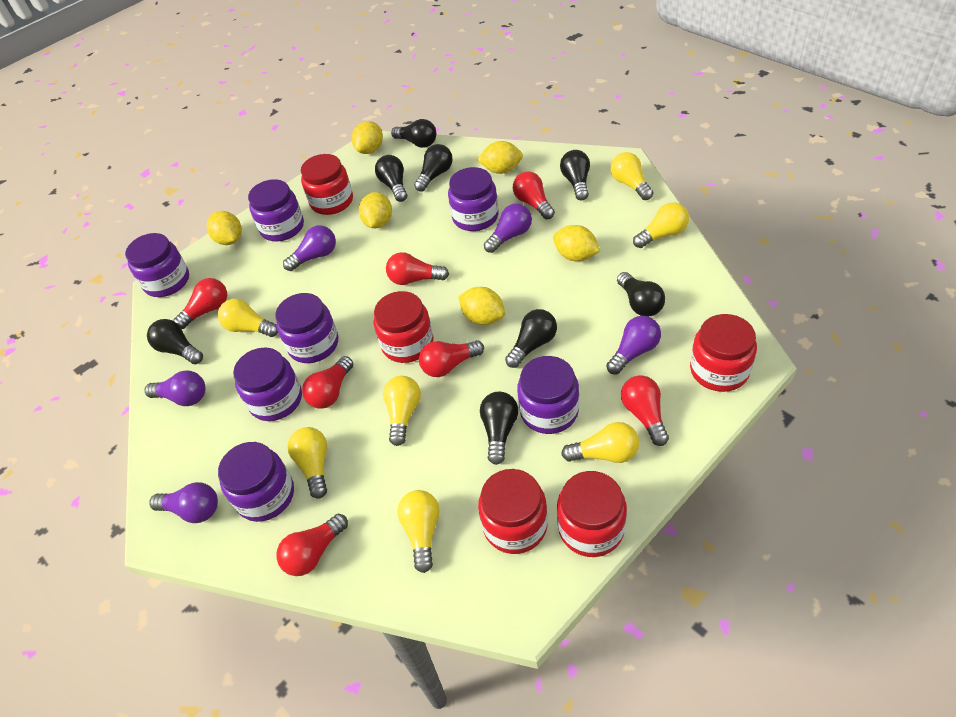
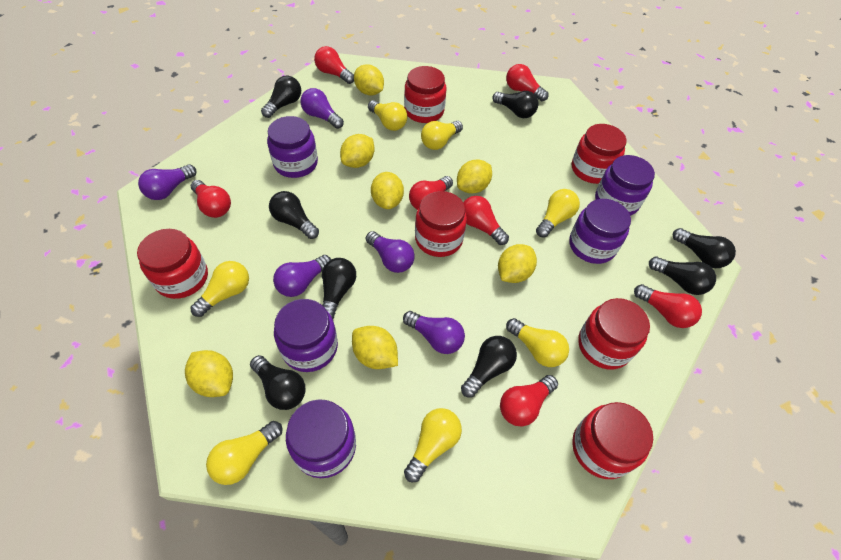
purple jar: [125,233,189,297] [218,442,294,522] [233,347,302,421] [248,179,304,241] [275,293,338,363] [448,167,499,231] [517,356,579,434] = 7 -> [267,116,318,178] [274,299,338,372] [286,399,356,478] [569,199,631,264] [595,155,655,216] = 5
red jar: [301,154,353,215] [374,291,434,363] [478,469,548,554] [557,471,627,557] [690,314,757,392] = 5 -> [137,229,208,299] [404,66,446,123] [415,191,467,257] [572,124,627,184] [572,402,653,479] [578,298,650,370] = 6
yellow lemon: [207,211,242,245] [352,121,383,154] [359,192,392,228] [458,287,505,325] [477,141,523,174] [553,225,600,261] = 6 -> [185,350,233,397] [340,134,375,168] [352,326,398,369] [354,64,384,95] [371,172,404,209] [457,159,492,194] [498,244,537,283] = 7

